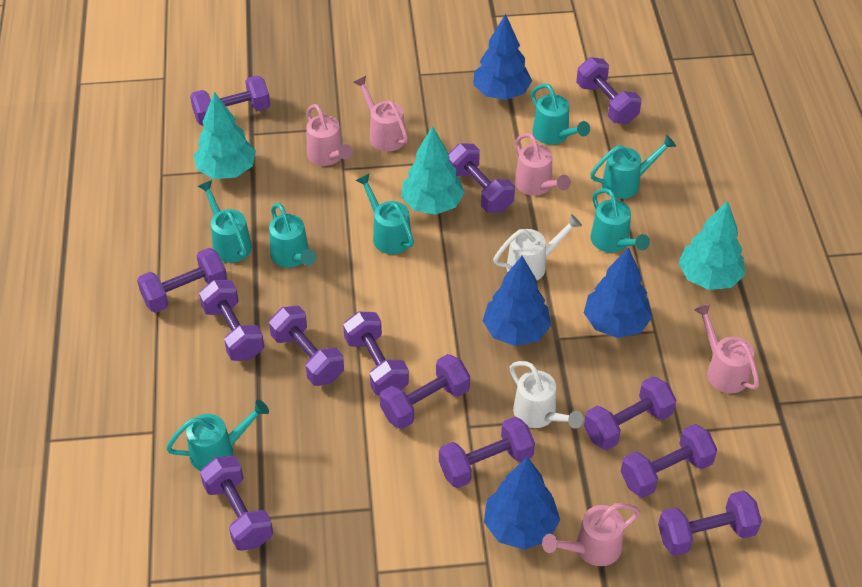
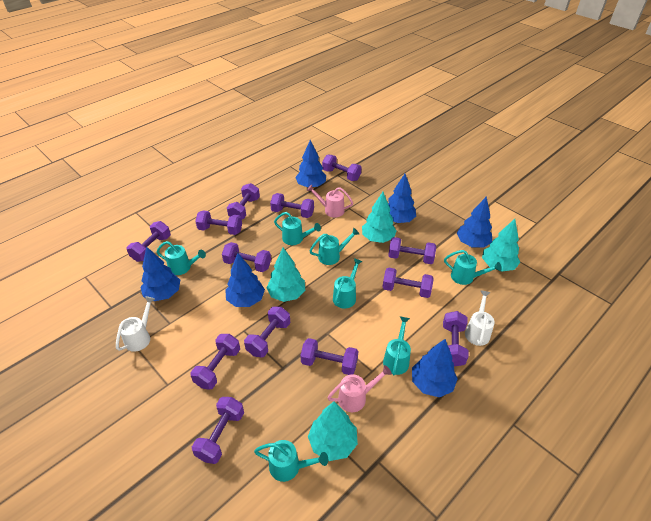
blue tree: [473,14,532,100] [483,256,551,346] [484,457,560,550] [584,247,653,338] = 4 -> [140,246,180,301] [225,253,265,307] [295,140,326,188] [388,174,416,223] [412,339,458,398] [457,197,492,248] = 6
pink watering can: [306,104,353,166] [353,76,408,152] [515,133,571,196] [542,503,640,566] [694,304,759,393] = 5 -> [307,185,353,218] [328,365,392,412] = 2
turquoise tree: [193,92,256,179] [401,126,465,215] [678,201,745,290] = 3 -> [266,248,305,302] [308,401,358,461] [362,192,397,243] [482,219,520,272] = 4

